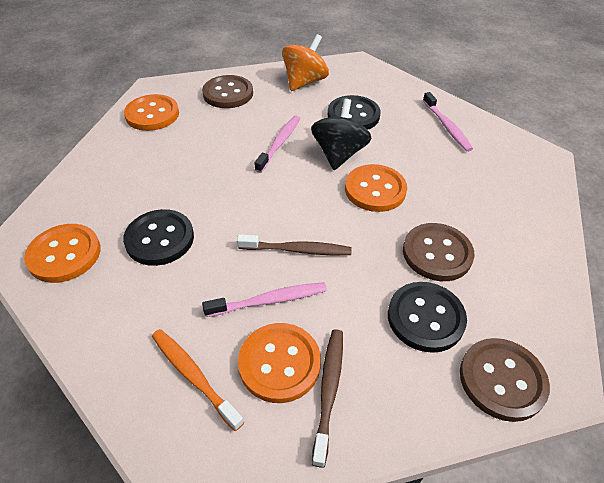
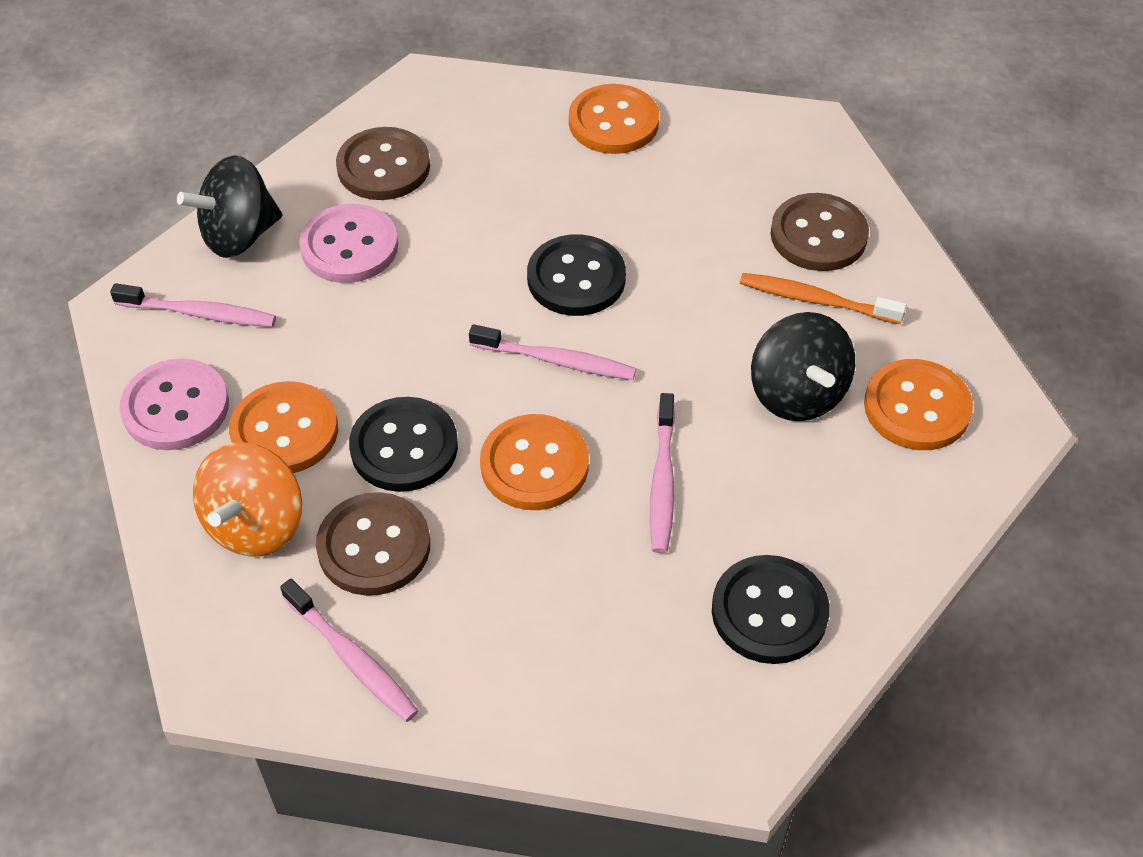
black spinning top: [311,99,372,170] = 1 -> [177,155,282,258] [751,312,855,421] = 2
brown toothbrush: [237,234,352,255] [312,329,343,468] = 2 -> none = 0
pink button: none = 0 -> [119,359,229,450] [299,204,398,283] = 2
pink toothbrush: [202,282,327,317] [254,115,300,173] [423,92,473,152] = 3 -> [110,283,276,327] [280,579,418,722] [469,324,636,380] [650,393,675,553] = 4

